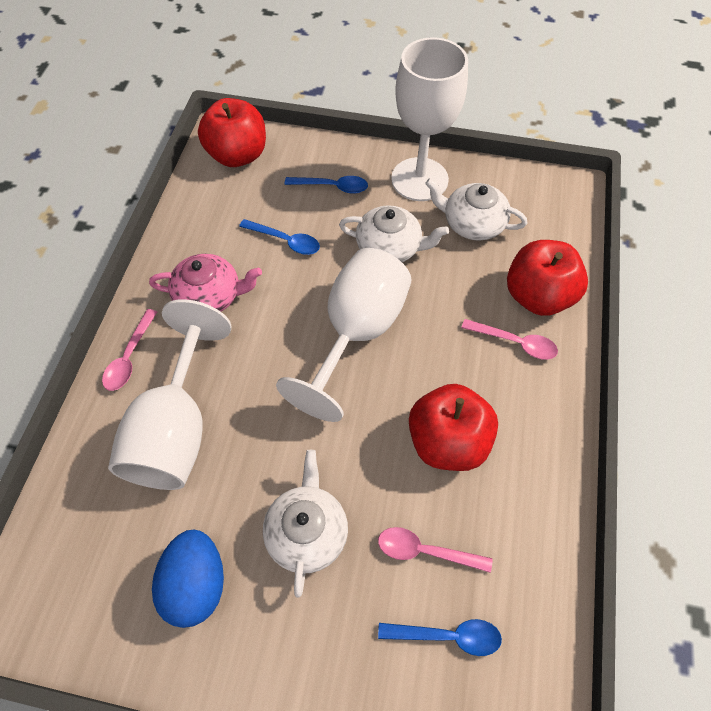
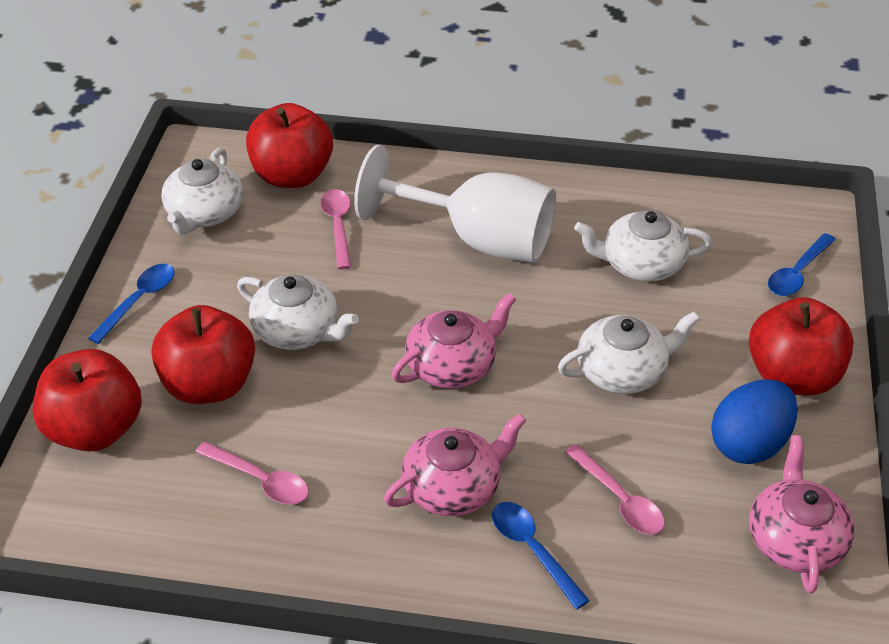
pink teapot: [149,254,262,312] = 1 -> [384,413,526,516] [392,293,516,389] [749,435,854,593] = 3
red apple: [198,98,266,167] [409,384,498,471] [507,240,588,316] = 3 -> [33,349,142,452] [151,305,255,404] [246,103,333,188] [749,297,854,395] = 4
white goblet: [108,299,232,490] [276,248,412,422] [391,37,468,201] = 3 -> [354,145,556,263] = 1
white teapot: [263,450,348,598] [339,205,449,262] [425,178,527,240] = 3 -> [161,148,243,235] [237,274,359,350] [558,311,700,394] [574,210,712,282] = 4

